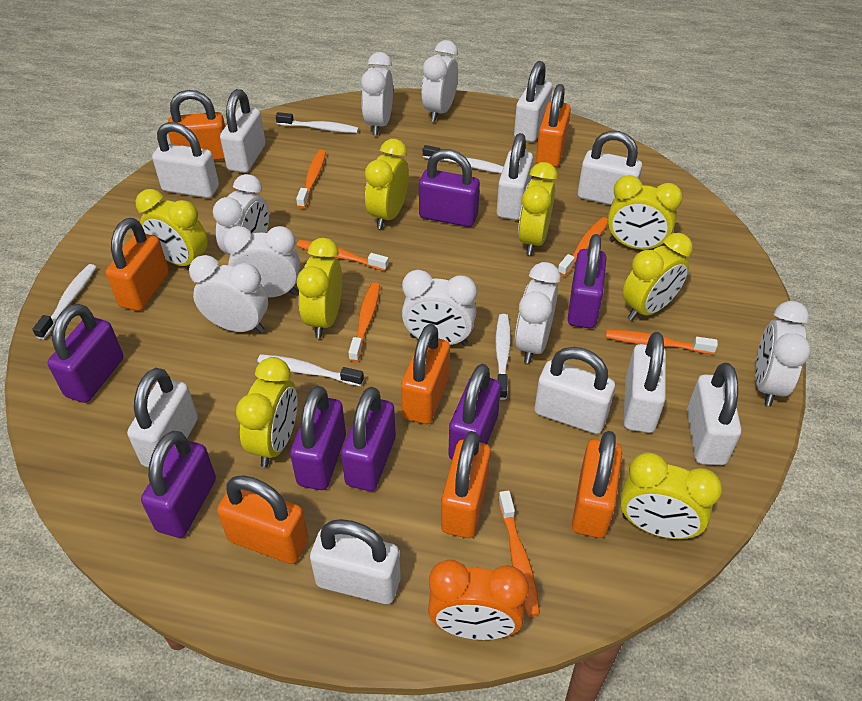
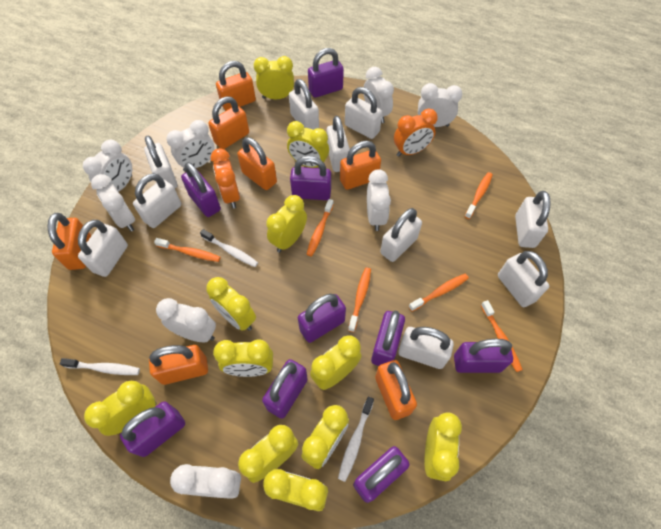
orange clock: [428,560,529,640] = 1 -> [211,148,240,209] [394,109,438,157] = 2
purple padlock: [47,304,123,403] [141,431,216,538] [290,386,346,490] [341,387,396,491] [419,149,480,227] [448,364,501,460] [568,234,607,328] = 7 -> [120,401,185,457] [181,162,221,217] [262,359,308,419] [290,156,331,200] [298,294,346,343] [308,48,344,98] [353,446,410,503] [371,310,405,366] [454,339,513,373] = 9
white toothbrush: [32,264,96,340] [257,354,364,386] [276,112,359,133] [423,145,504,173] [495,314,511,400] = 5 -> [59,358,140,375] [200,229,258,267] [338,397,374,482] = 3
yellow clock: [135,189,208,266] [236,357,297,467] [297,238,342,338] [365,139,409,229] [518,162,558,255] [608,175,682,249] [620,452,722,539] [623,233,693,321] = 8 -> [84,381,156,436] [206,277,256,331] [213,339,273,377] [238,425,298,483] [254,56,294,99] [263,469,328,511] [266,195,307,253] [287,121,329,168] [301,405,349,469] [310,335,362,390] [424,412,462,481] = 11

